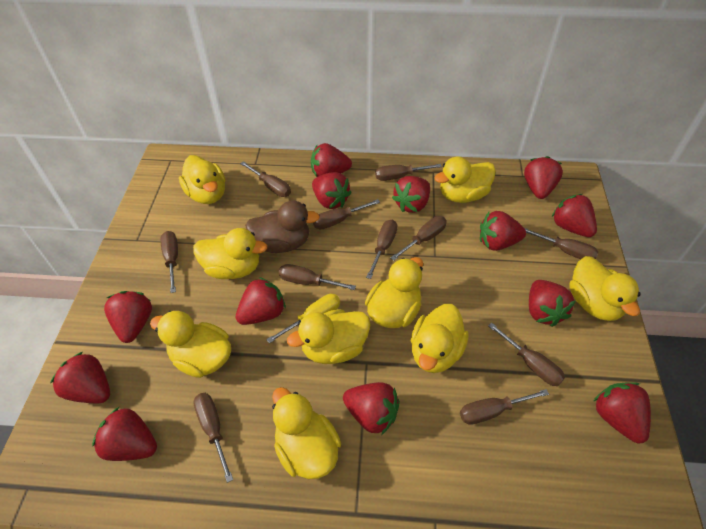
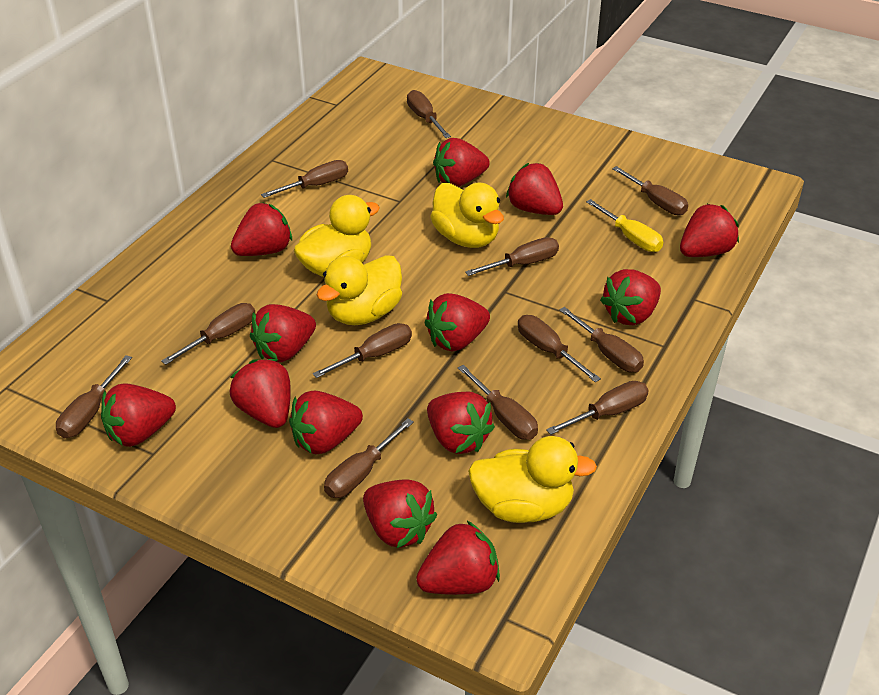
brown duck: [245,201,320,253] = 1 -> none = 0
brown screwdriver: [160,231,178,293] [193,393,233,483] [240,161,291,197] [279,264,356,290] [313,199,380,230] [366,220,397,279] [375,164,442,181] [390,216,447,261] [460,389,549,425] [488,323,565,386] [524,228,598,259] = 11 -> [56,355,132,438] [161,303,256,365] [261,160,348,198] [313,323,412,378] [324,418,414,498] [407,90,451,138] [458,365,538,440] [465,237,559,276] [518,315,601,382] [546,381,649,435] [559,307,644,372] [612,166,688,215] = 12
yellow duck: [150,311,231,378] [179,155,225,204] [193,228,267,279] [272,387,341,479] [287,309,370,364] [365,257,423,328] [411,304,469,373] [434,157,496,203] [569,256,641,321] = 9 -> [294,195,380,277] [317,255,402,325] [430,183,504,248] [468,436,597,523] = 4

